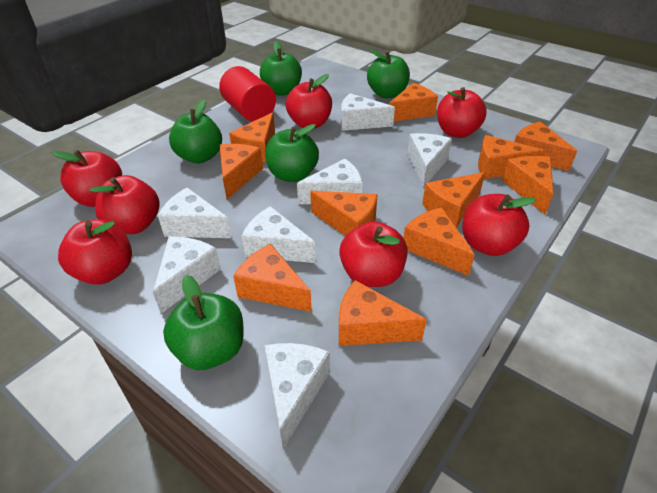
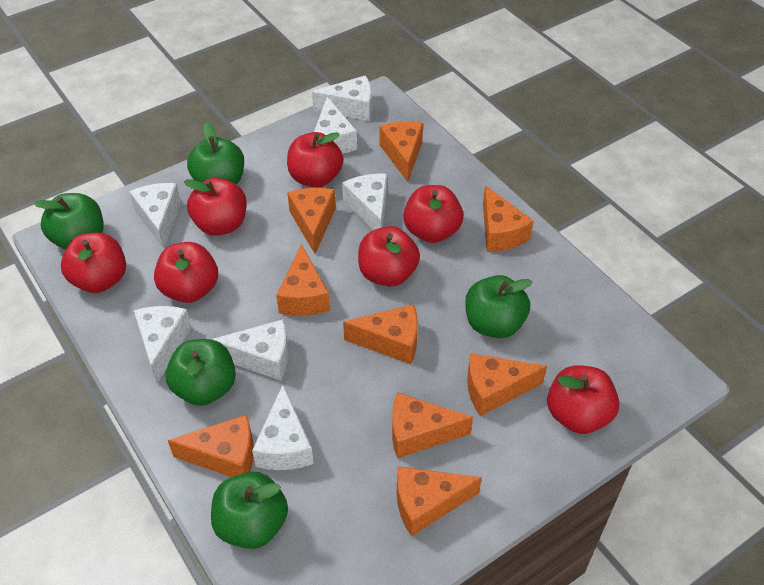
orange cheese: [220,144,263,199] [229,112,275,162] [233,244,312,312] [310,191,378,236] [339,280,427,346] [389,83,438,122] [404,207,475,276] [422,172,485,228] [478,135,545,179] [502,156,553,214] [514,121,577,171] = 11 -> [168,415,254,477] [276,244,330,316] [287,188,336,254] [343,304,418,364] [379,121,423,182] [392,392,473,459] [397,466,482,536] [467,353,547,416] [483,185,534,252] = 9
red cylinder: [219,66,276,122] = 1 -> none = 0

